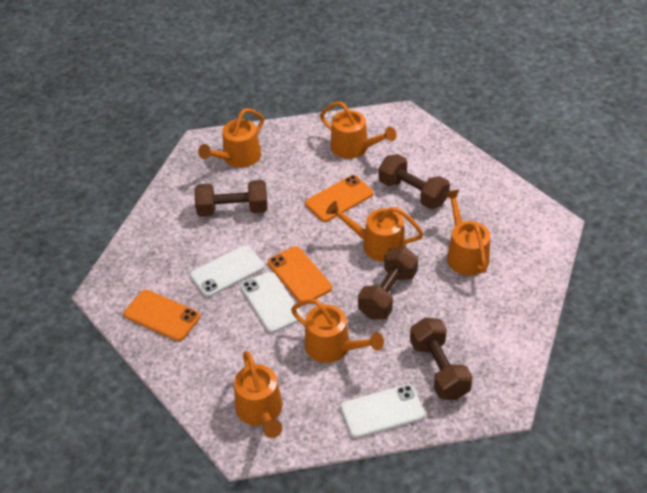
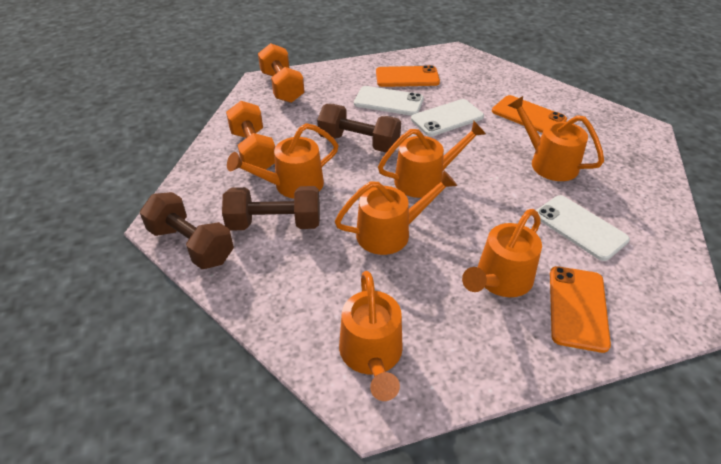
brown dumbbell: [194,180,267,217] [358,247,418,319] [379,154,450,209] [410,318,473,400] = 4 -> [140,192,234,269] [222,186,320,231] [317,104,401,153] = 3
orange dumbbell: none = 0 -> [226,101,275,170] [258,43,305,103] = 2

